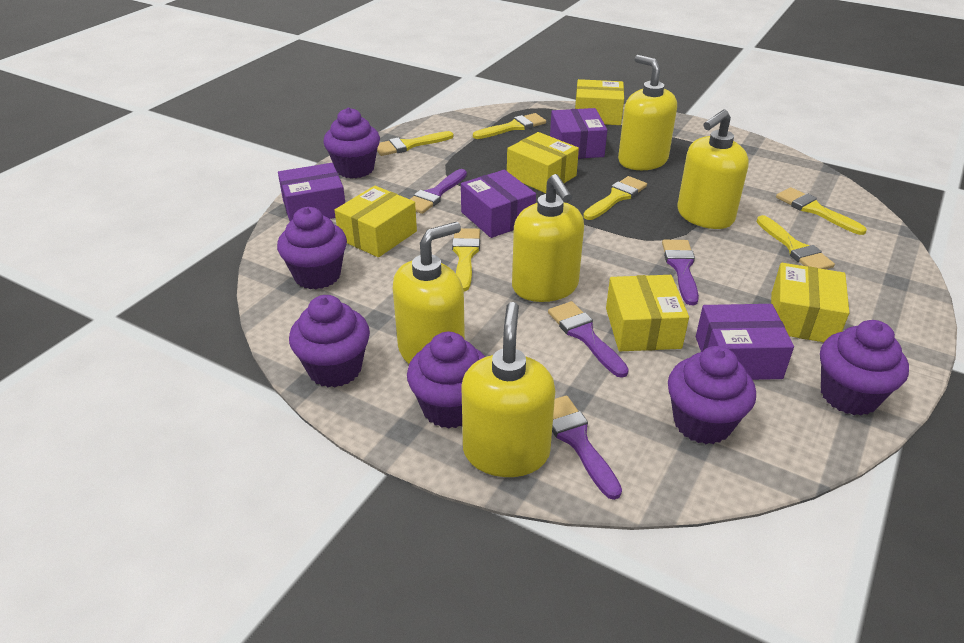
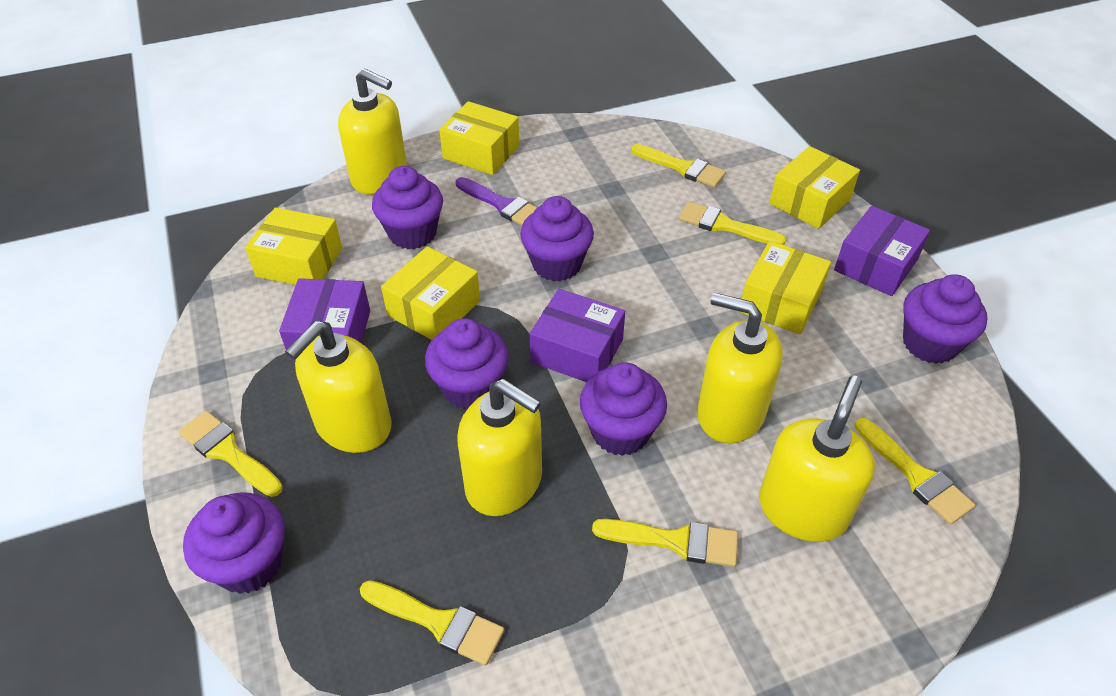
purple box: [278,163,345,221] [461,170,536,238] [550,108,607,159] [696,304,794,380] = 4 -> [279,278,370,360] [530,289,625,382] [834,206,930,296] = 3
purple brush: [410,169,467,214] [548,301,629,378] [552,395,622,500] [662,240,699,305] = 4 -> [456,177,537,225] = 1

